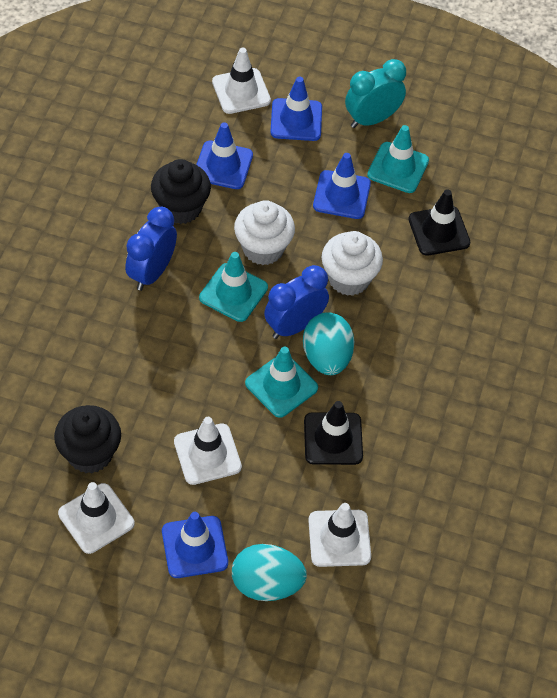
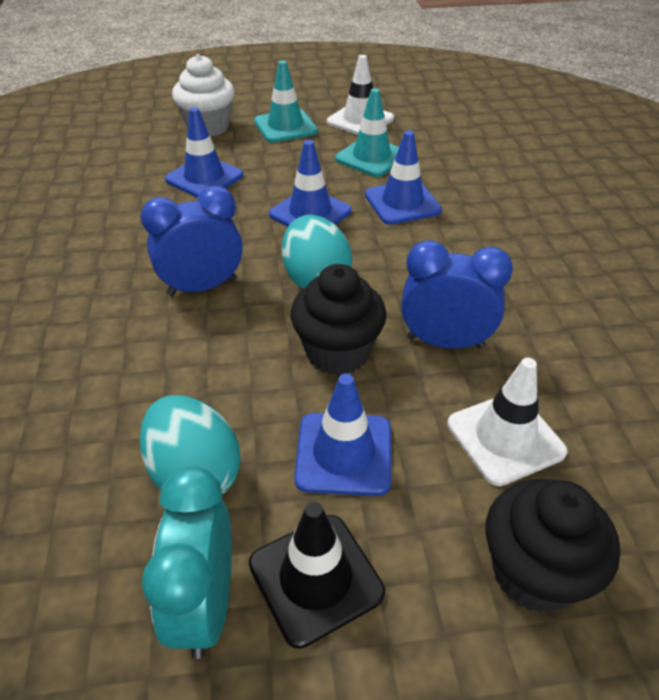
black traffic cone: [304,401,363,465] [408,189,471,256] = 2 -> [249,502,385,649] = 1
turquoise traffic cone: [199,252,268,322] [245,347,318,418] [367,125,429,193] = 3 -> [254,60,318,143] [335,88,399,177] = 2
white cupcake: [234,200,295,265] [322,231,383,296] = 2 -> [172,54,235,137] = 1
white traffic cone: [58,482,135,554] [174,417,242,485] [212,47,271,114] [308,503,371,567] = 4 -> [327,55,394,135] [447,358,567,486] = 2

